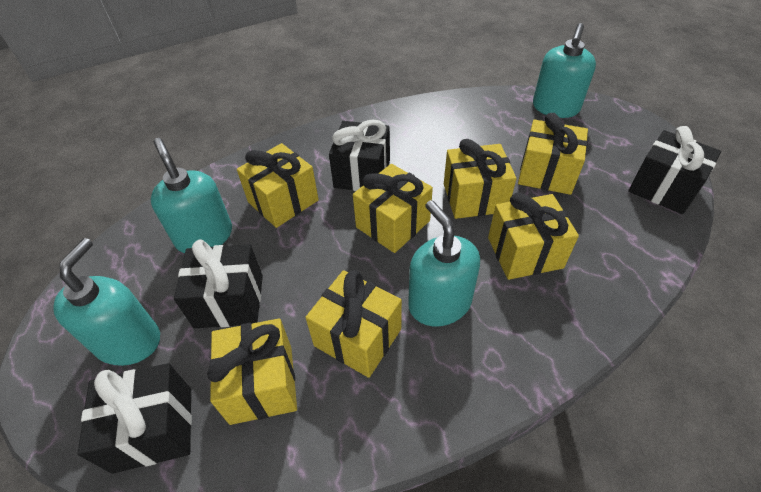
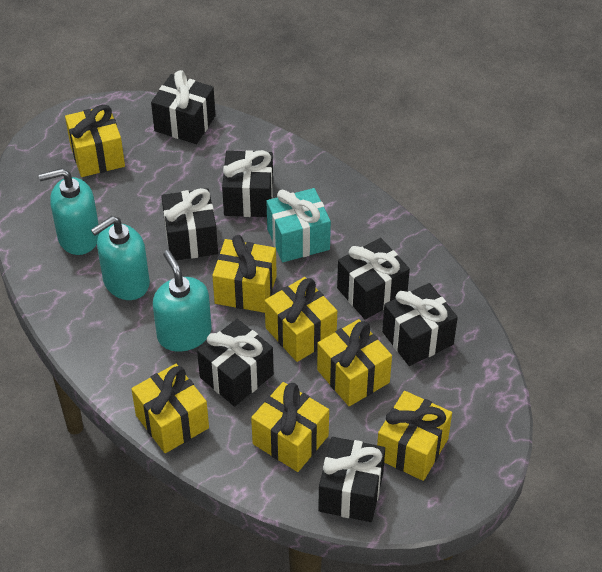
black gift: [77,363,192,474] [174,239,263,328] [329,120,390,191] [628,126,721,214] = 4 -> [151,70,216,144] [161,188,218,260] [197,319,274,406] [222,150,273,217] [318,437,385,522] [337,238,410,319] [382,283,458,366] = 7
turquoise gift: none = 0 -> [266,188,331,262] = 1
turquoise soap dispenser: [53,238,160,366] [150,138,232,253] [408,200,480,326] [533,23,596,118] = 4 -> [39,168,99,255] [91,216,150,300] [153,250,211,352] = 3

